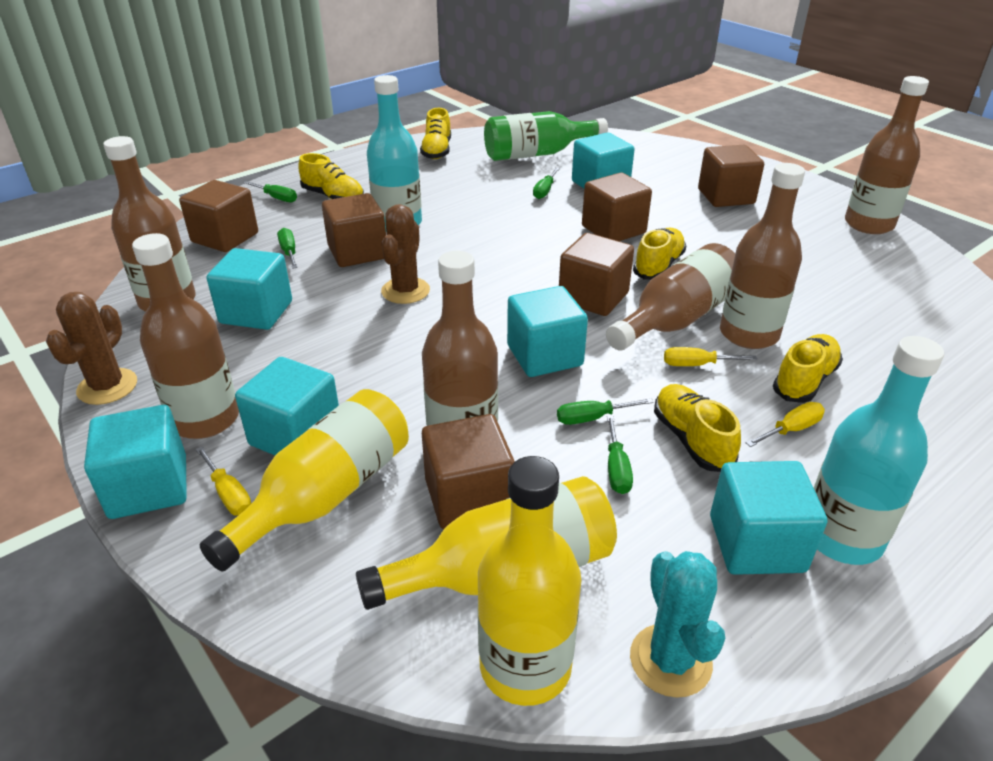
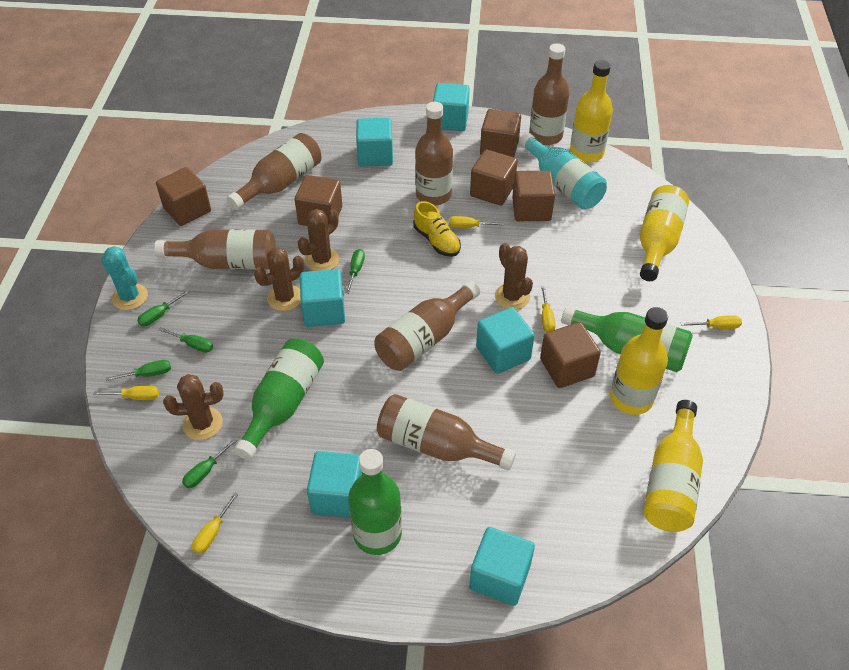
brown cactus: [46,292,137,405] [381,204,430,304] = 2 -> [163,374,223,440] [254,247,304,311] [298,209,339,271] [495,243,533,310] = 4
green bottle: [484,111,608,161] = 1 -> [234,339,324,460] [348,449,402,555] [561,306,693,372] = 3
turquoise bottle: [367,75,422,228] [814,336,944,565] = 2 -> [519,132,607,209] = 1
yellow bottle: [200,389,409,572] [356,476,617,610] [478,456,581,706] = 3 -> [570,60,613,163] [610,307,668,415] [640,185,689,281] [643,400,703,532] = 4
yellow screwdriver: [196,447,252,516] [664,347,758,366] [746,402,825,447] = 3 -> [93,386,159,400] [192,493,239,554] [449,216,504,228] [541,286,556,332] [681,315,742,329] = 5
yellow shoe: [298,153,364,199] [420,108,451,159] [633,228,686,280] [654,384,741,472] [773,334,843,403] = 5 -> [413,201,461,257] = 1

